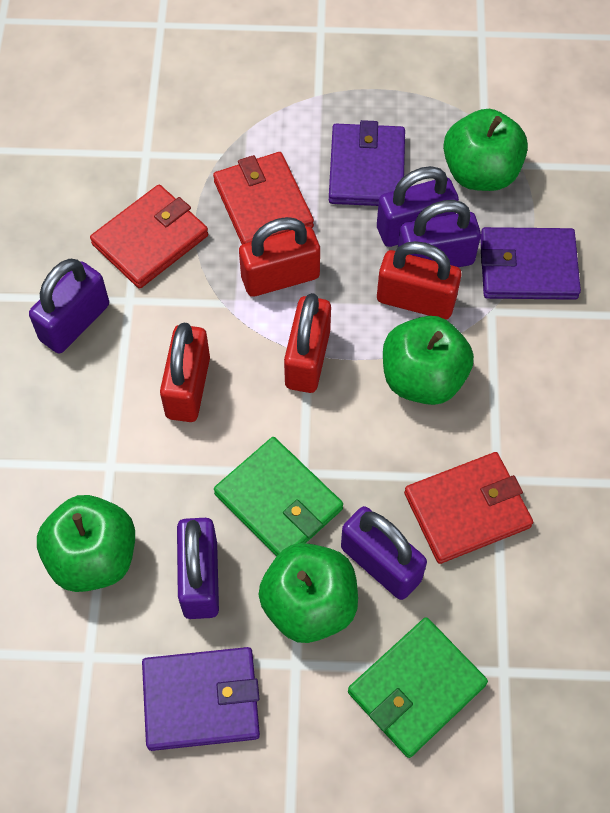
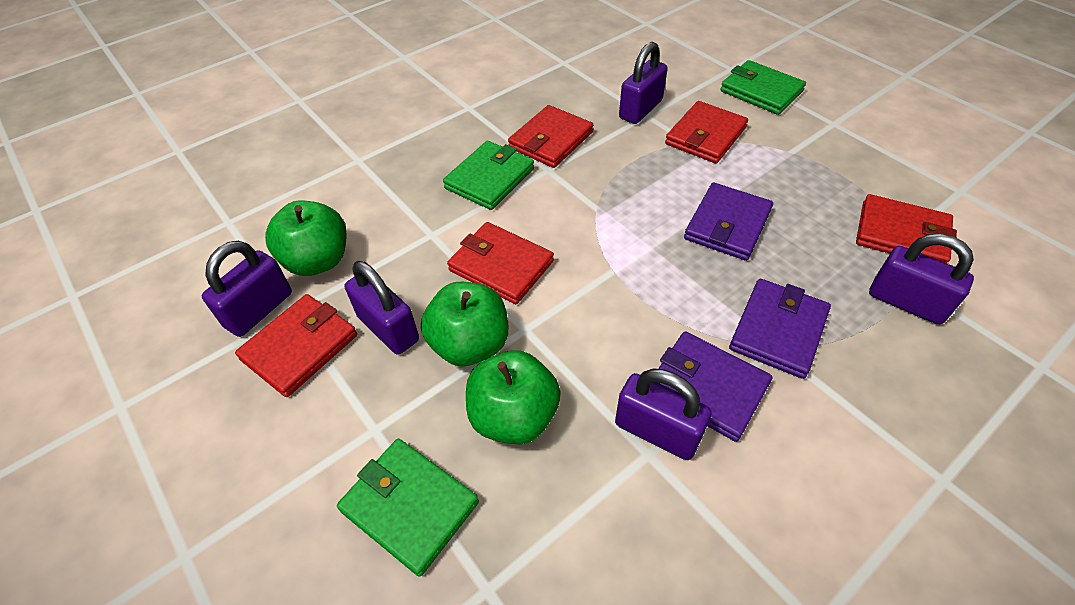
green apple: [37,495,135,592] [259,543,358,643] [383,316,474,405] [443,109,528,191] = 4 -> [265,201,347,276] [421,282,508,366] [466,350,561,445] = 3
green wallet: [214,437,343,556] [348,617,488,758] = 2 -> [337,438,479,577] [443,141,534,210] [720,60,806,115] = 3
red padlock: [160,323,210,422] [239,217,320,297] [284,293,331,393] [377,241,461,319] = 4 -> none = 0
red wallet: [90,185,208,289] [213,152,314,244] [404,452,533,564] = 3 -> [235,294,357,397] [447,222,554,304] [508,105,593,168] [665,101,748,163] [856,194,957,264] = 5

